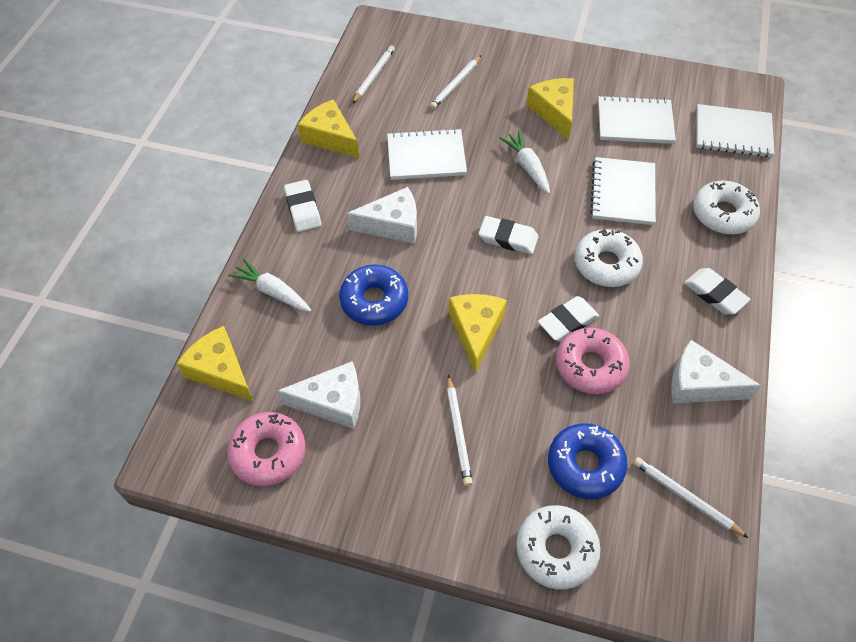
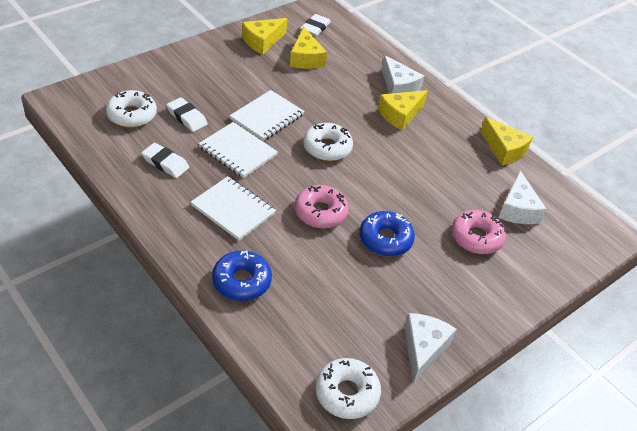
white carrot: [228,258,311,312] [500,131,550,194] = 2 -> none = 0
white eraser: [284,180,321,232] [479,216,539,254] [538,296,599,342] [684,268,751,315] = 4 -> [142,143,189,178] [167,97,208,132] [300,14,331,36] = 3
white notebook: [387,128,467,180] [590,157,656,225] [598,95,676,144] [696,104,774,158] = 4 -> [191,176,276,241] [199,122,278,178] [230,90,304,141] = 3
white pencil: [352,45,395,104] [430,55,481,109] [447,374,473,486] [633,457,749,538] = 4 -> none = 0

